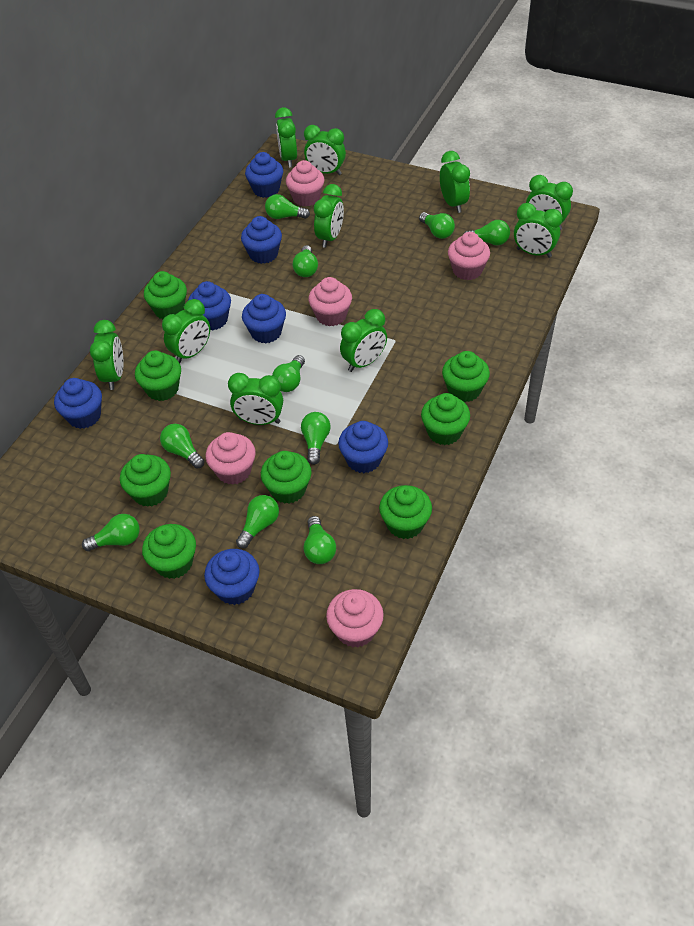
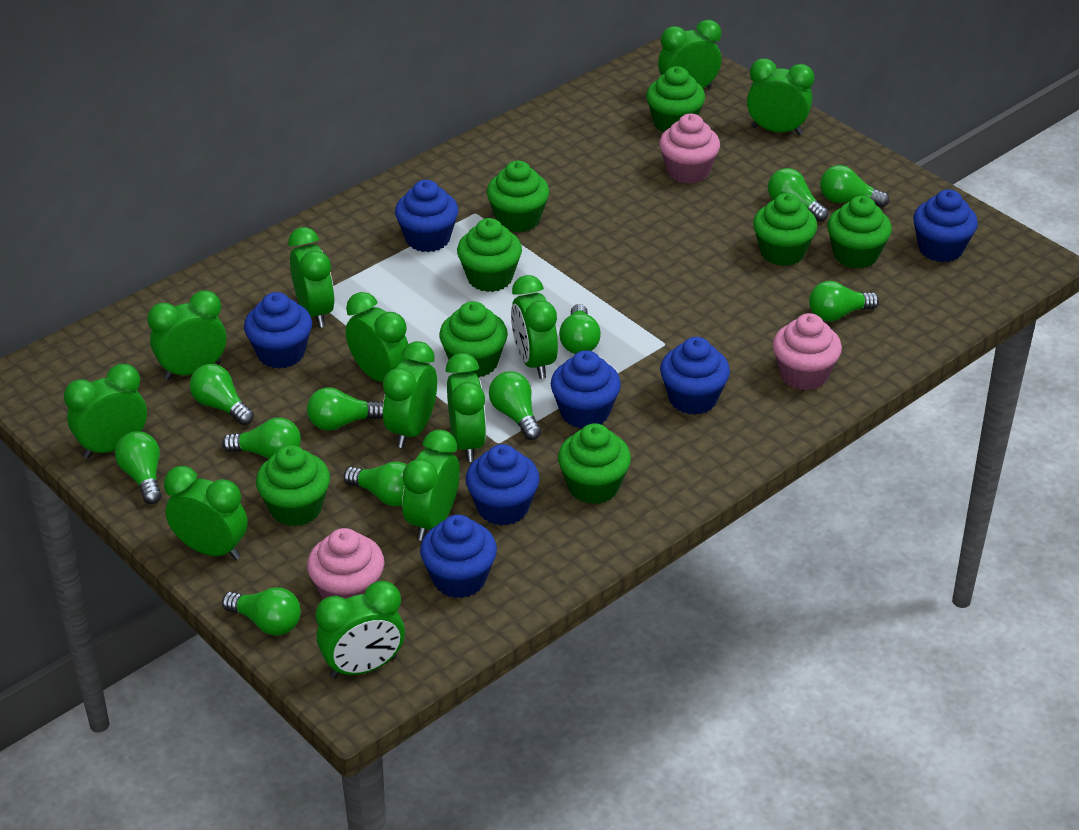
green clock: [90,320,124,390] [162,299,210,363] [228,373,283,425] [275,107,297,167] [304,125,346,175] [314,184,344,248] [340,309,387,372] [440,151,470,213] [514,203,562,258] [526,175,573,230] = 10 -> [64,364,147,459] [147,290,226,380] [164,466,248,560] [288,227,335,328] [316,581,405,678] [346,292,408,382] [383,341,437,448] [402,429,460,541] [445,353,486,462] [511,275,558,379] [658,20,721,88] [747,58,814,135] = 12
green light bulb: [82,514,140,551] [160,424,205,469] [236,495,279,549] [265,194,310,219] [272,355,305,392] [293,245,318,277] [301,412,330,465] [304,516,336,564] [419,212,455,239] [464,220,510,245] = 10 -> [115,431,162,504] [190,364,254,425] [222,418,301,459] [222,587,301,636] [307,387,383,431] [343,461,407,507] [489,371,541,440] [559,304,601,354] [768,168,828,222] [809,281,879,321] [820,165,889,207] = 11
pink cupcake: [206,432,256,485] [286,160,325,207] [308,277,352,326] [326,589,384,648] [448,232,490,280] = 5 -> [307,528,385,599] [659,114,720,184] [773,313,842,390] = 3

